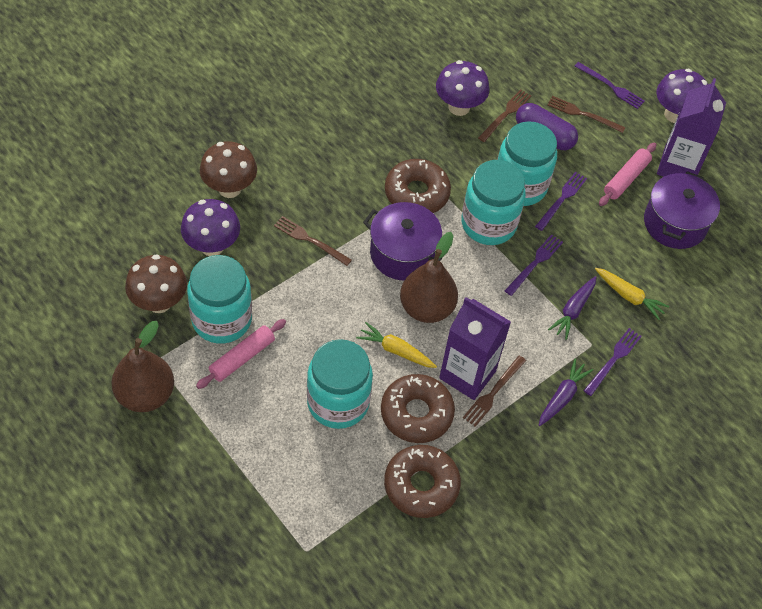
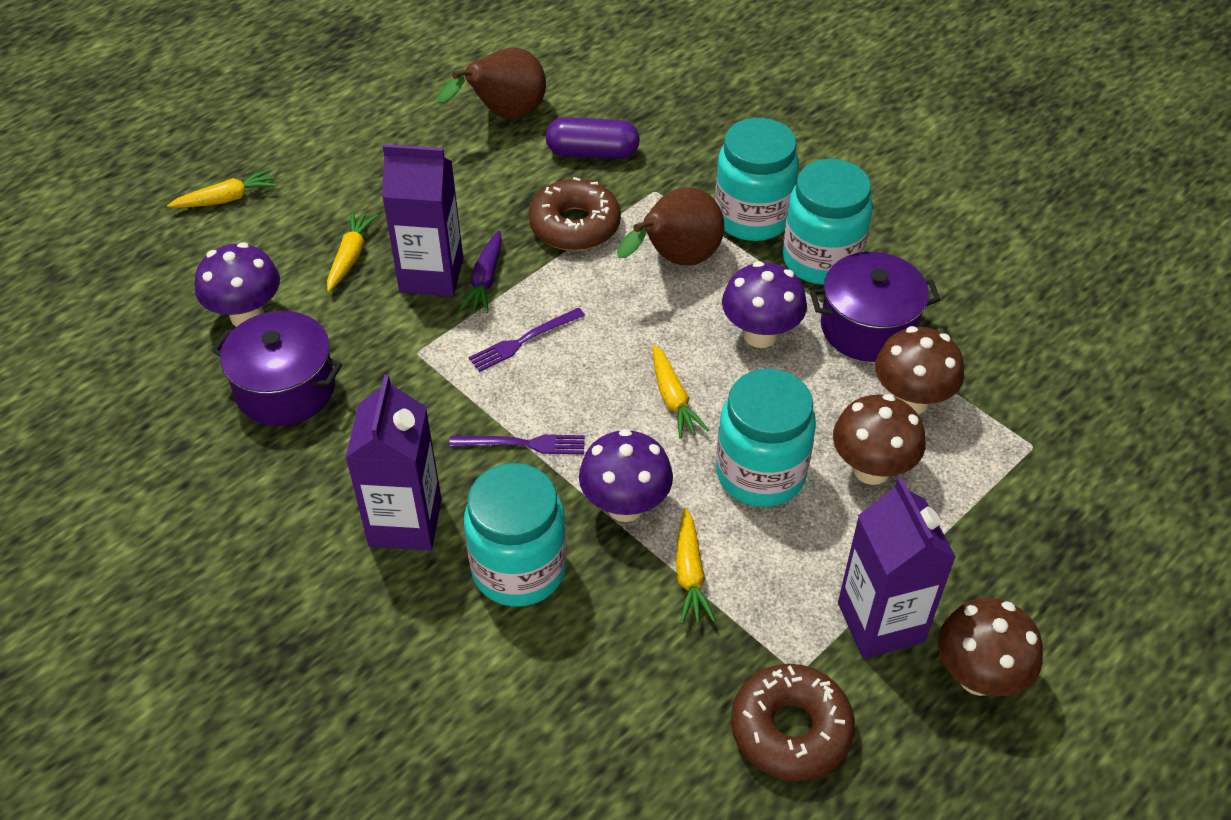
brown donut: [381,374,455,443] [384,445,461,518] [385,159,451,213] = 3 -> [529,177,621,251] [731,664,855,781] = 2
brown fork: [274,216,352,266] [463,355,526,427] [478,89,531,142] [547,96,626,133] = 4 -> none = 0
brown mushroom: [125,254,187,313] [200,141,257,198] = 2 -> [833,394,925,485] [875,326,964,414] [938,598,1043,696] = 3
pink rolling pin: [196,319,286,389] [599,143,656,206] = 2 -> none = 0
purple carrot: [539,359,593,426] [548,276,597,340] = 2 -> [460,231,502,313] = 1
purple carton: [439,297,511,400] [657,78,726,177] = 2 -> [345,375,442,551] [382,144,463,296] [838,477,956,658] = 3
purple fork: [505,234,563,296] [535,172,587,231] [574,62,645,109] [584,328,642,396] = 4 -> [449,434,585,454] [468,308,585,372] = 2
yellow carrot: [356,322,437,368] [595,268,670,320] = 2 -> [167,169,277,208] [327,211,378,292] [653,345,709,439] [676,508,716,624] = 4

